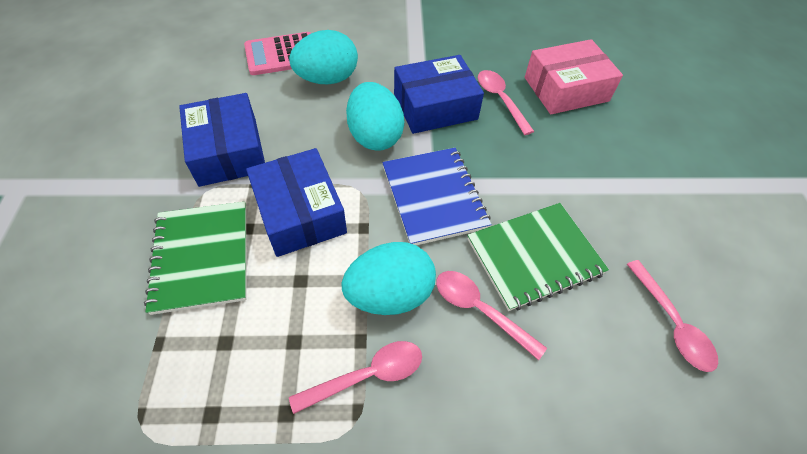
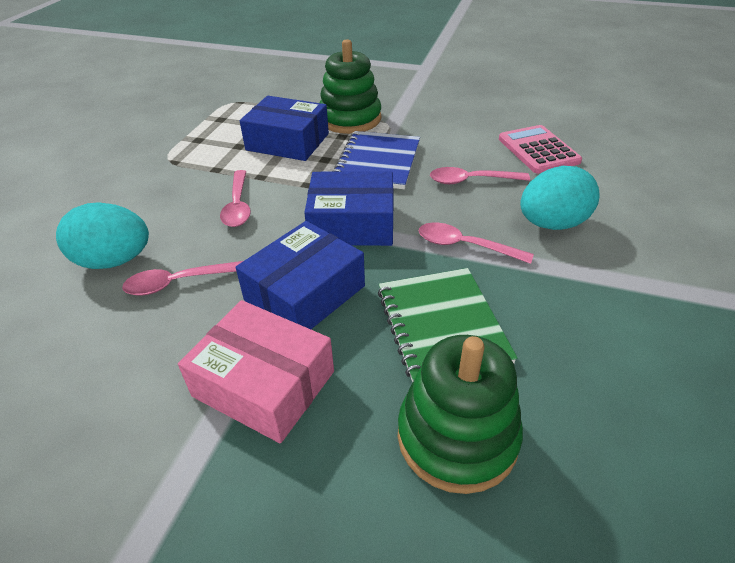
green notebook: [144,202,246,315] [467,203,609,311] = 2 -> [378,268,517,383] = 1
green stacking toy: none = 0 -> [320,39,381,134] [398,335,523,494] = 2
turquoise egg: [289,30,358,84] [341,242,436,315] [346,82,404,151] = 3 -> [56,202,149,269] [520,166,600,230] = 2

